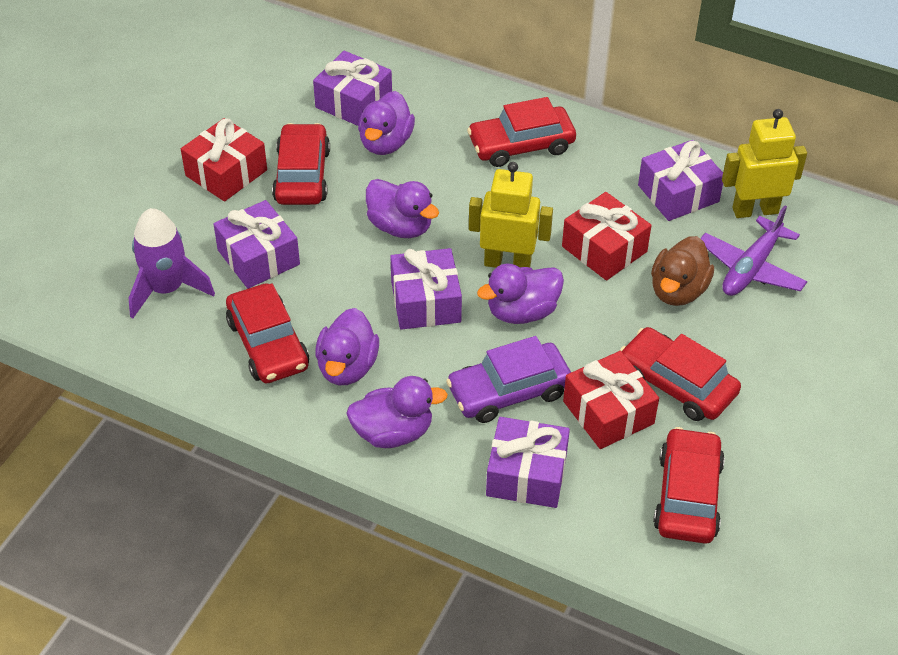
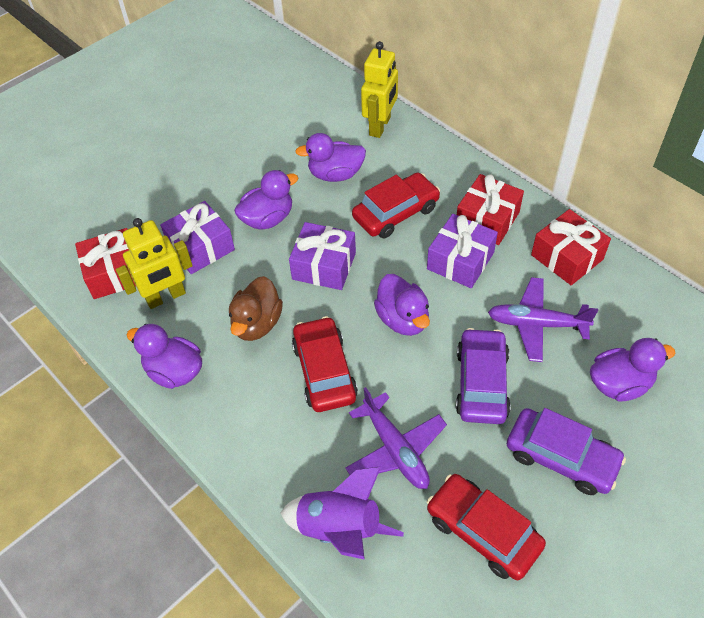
purple car: [446,336,571,423] = 1 -> [456,328,511,424] [507,408,626,495] = 2
purple gift: [213,200,300,289] [313,51,392,126] [390,248,462,330] [486,417,570,508] [638,140,723,221] = 5 -> [160,201,235,274] [289,222,356,290] [427,214,498,288] = 3
purple plane: [700,205,807,296] = 1 -> [345,387,447,489] [488,277,598,362] = 2
red car: [226,283,309,383] [272,123,330,205] [467,97,576,167] [620,327,741,421] [653,427,725,544] = 5 -> [292,316,358,412] [352,172,440,238] [427,474,546,580] = 3

